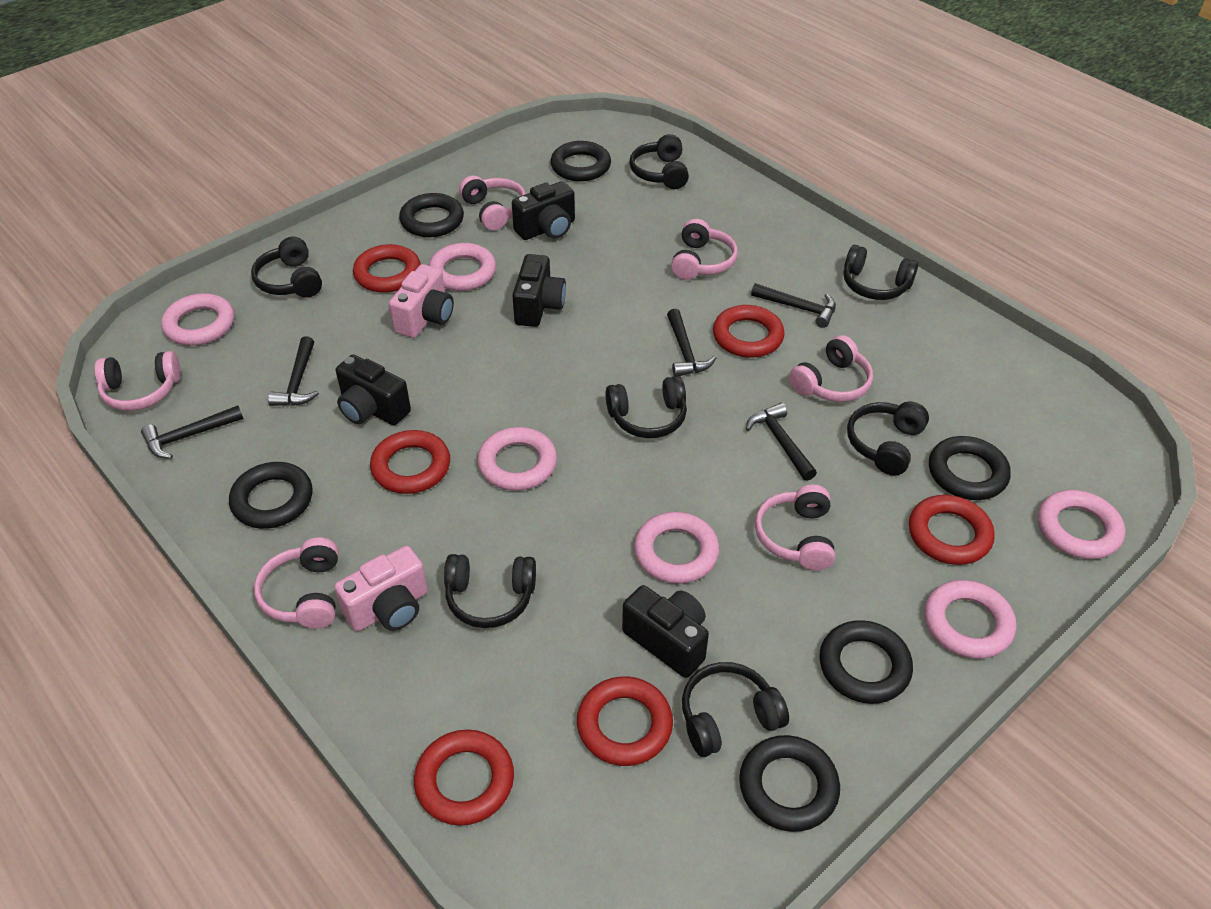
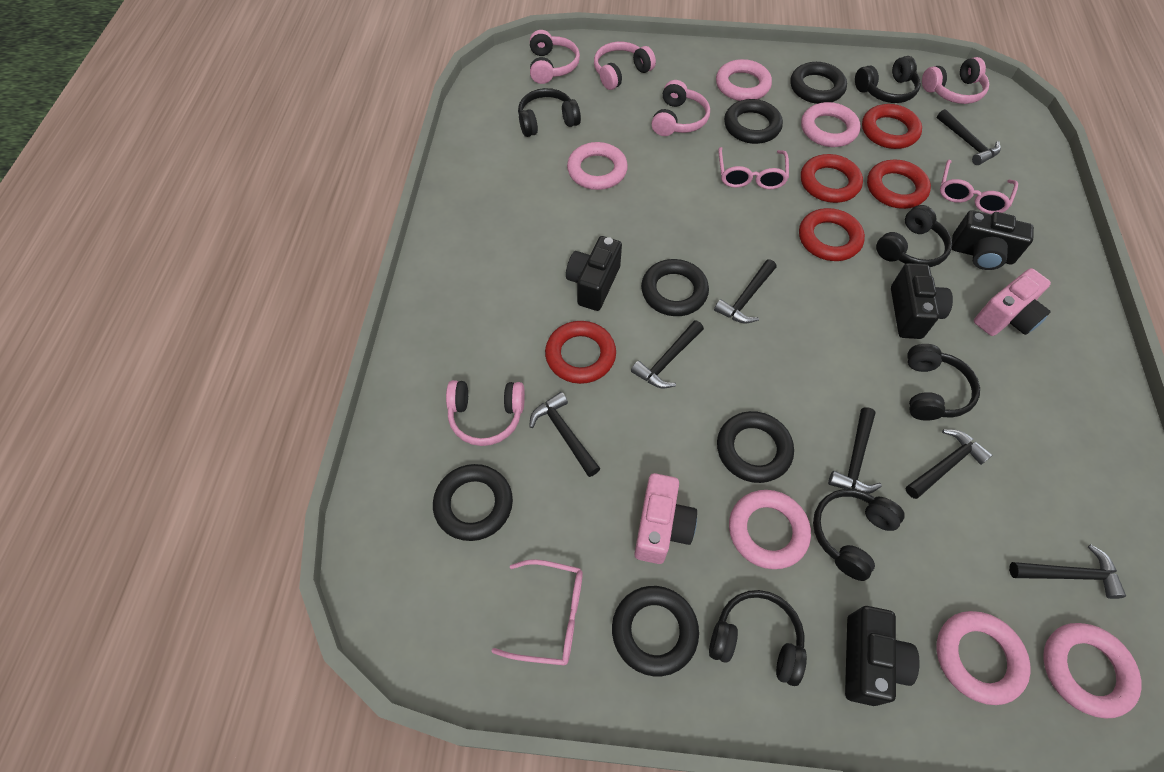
black hammer: [141,405,243,459] [268,336,319,406] [667,309,716,376] [746,403,817,481] [751,283,836,328] = 5 -> [529,392,601,477] [631,320,704,388] [714,259,777,324] [828,407,882,494] [905,429,992,499] [937,109,1001,165] [1009,544,1126,599] = 7
black headphones: [251,237,322,298] [444,554,536,628] [605,376,687,438] [630,134,689,189] [682,662,789,757] [844,245,918,300] [847,402,929,476] = 7 -> [518,88,581,137] [709,590,807,686] [813,489,905,581] [855,56,921,103] [876,205,952,267] [907,344,980,421] = 6
pink glasses: none = 0 -> [491,559,583,666] [718,147,789,189] [940,160,1018,214] = 3
pink headphones: [95,351,180,411] [254,537,338,629] [459,175,526,231] [671,219,738,280] [755,485,835,571] [789,335,873,402] = 6 -> [446,380,525,446] [530,30,580,84] [594,42,656,90] [651,80,710,136] [922,57,989,104] = 5
red ring: [353,244,421,293] [370,430,450,494] [414,729,514,826] [577,676,673,766] [713,305,785,358] [909,495,995,565] = 6 -> [545,321,616,384] [799,208,865,261] [801,154,863,203] [862,104,922,149] [867,159,931,209] = 5

